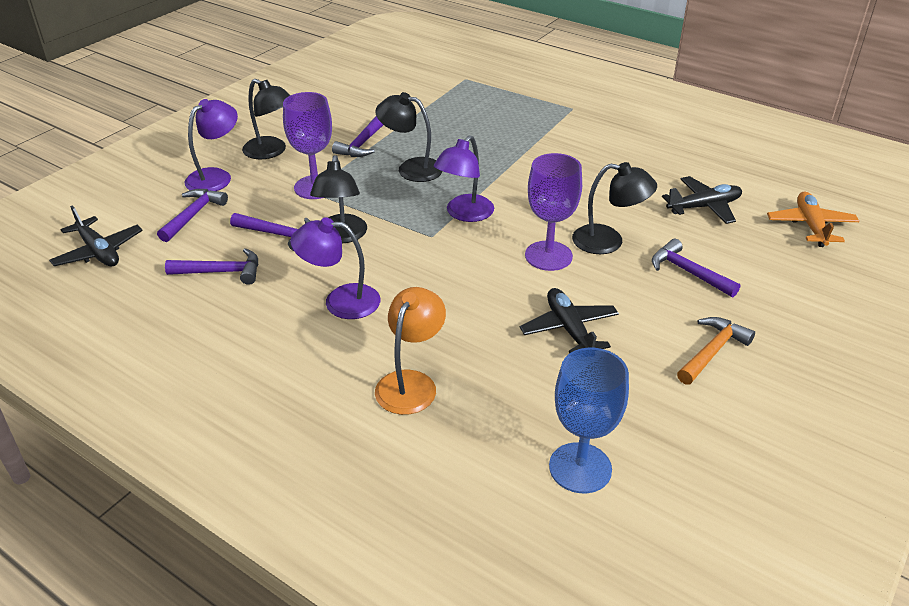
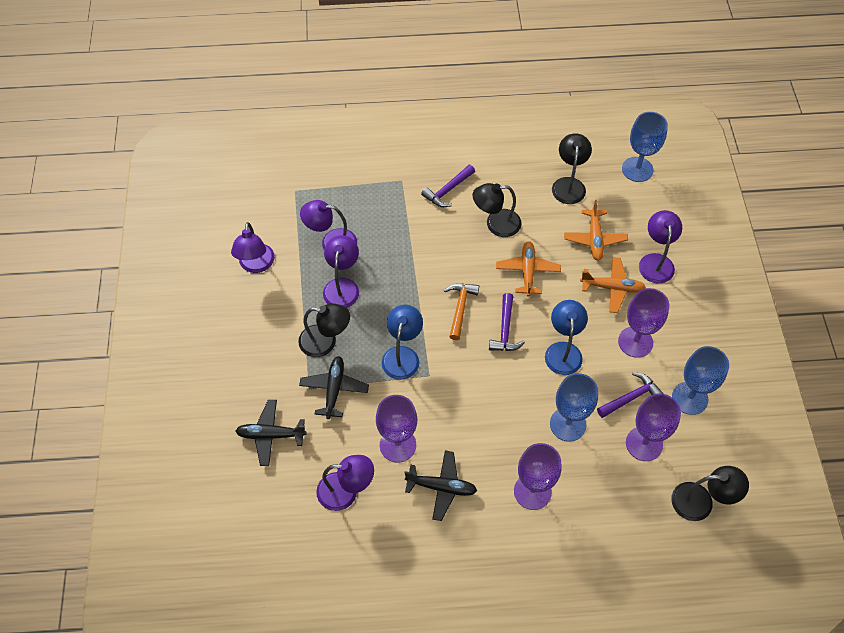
blue goblet: [549,348,629,493] = 1 -> [550,373,598,442] [622,112,668,182] [672,346,729,415] = 3
blue lamp: none = 0 -> [382,305,423,380] [545,300,588,375] = 2
orange lamp: [375,287,446,415] = 1 -> none = 0
orange plane: [767,192,859,247] = 1 -> [496,241,561,297] [564,200,628,261] [580,257,646,313] = 3
purple goblet: [283,92,332,199] [525,153,582,271] = 2 -> [376,395,417,462] [514,443,561,510] [618,288,669,358] [626,394,681,461] = 4
purple hammer: [157,189,228,242] [165,248,258,285] [230,213,310,251] [332,116,383,157] [652,239,740,297] = 5 -> [421,165,475,207] [489,293,525,351] [597,372,664,418] = 3
purple lamp: [185,99,238,191] [290,217,380,319] [434,135,494,222] = 3 -> [231,222,275,273] [300,200,357,249] [316,455,374,511] [323,235,359,308] [639,210,682,283] = 5

